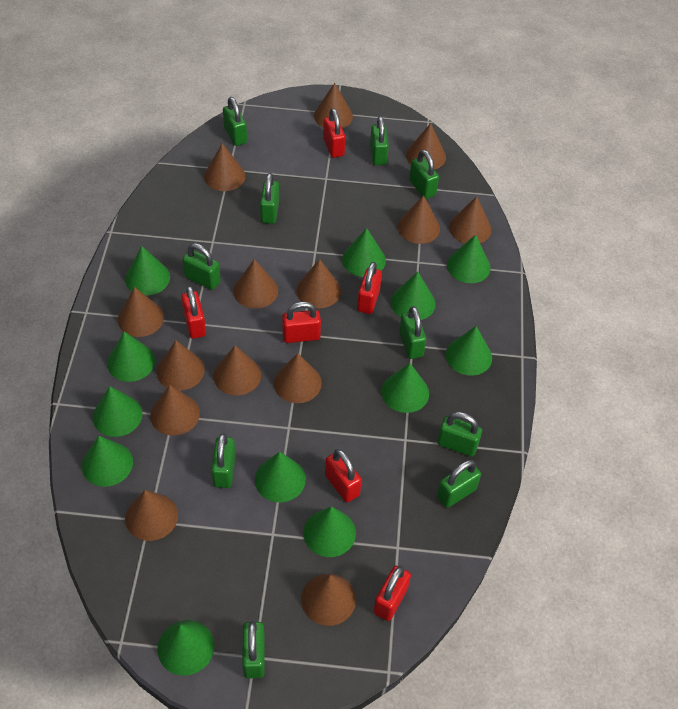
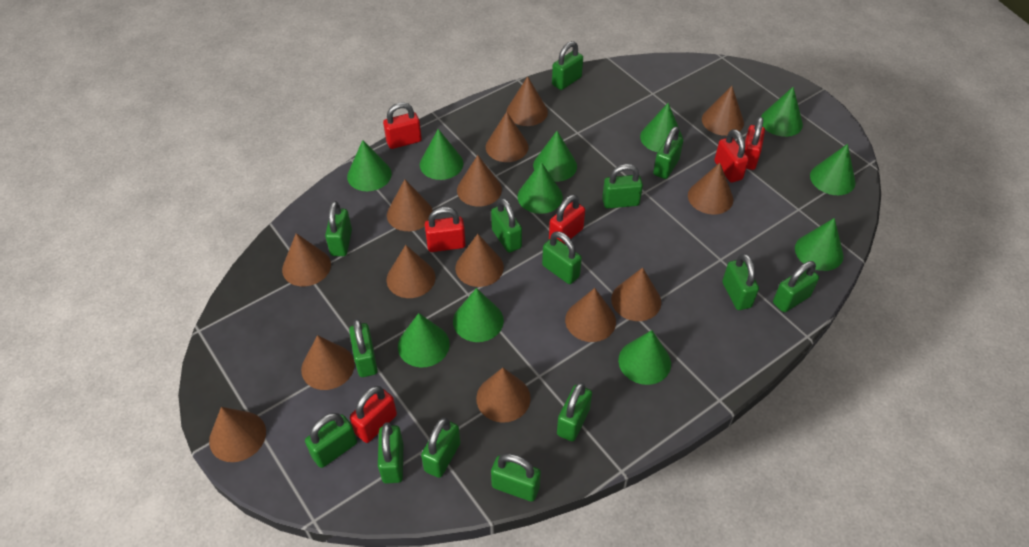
green cone: [82,436,133,487] [93,386,143,437] [107,331,155,382] [125,246,170,296] [157,620,214,676] [255,452,306,502] [303,507,356,557] [342,228,386,277] [381,363,429,413] [391,272,436,320] [446,326,492,376] [447,234,491,283] = 12 -> [347,140,392,191] [398,313,450,368] [420,129,463,180] [453,288,504,342] [517,162,563,214] [533,131,577,182] [618,330,671,385] [640,103,683,152] [761,87,803,137] [795,218,844,271] [810,144,856,195] = 11
green padlock: [182,243,221,290] [211,433,236,488] [223,97,247,146] [242,621,265,678] [260,173,279,224] [370,116,389,165] [399,306,426,359] [409,150,439,199] [437,412,482,457] [437,460,481,508] = 10 -> [305,413,357,468] [325,201,352,256] [349,319,378,377] [378,422,403,484] [421,417,460,478] [491,198,522,253] [491,454,541,502] [542,231,582,284] [552,41,583,90] [557,382,592,441] [602,164,643,209] [653,126,683,179] [722,253,759,310] [773,261,819,312] = 14

